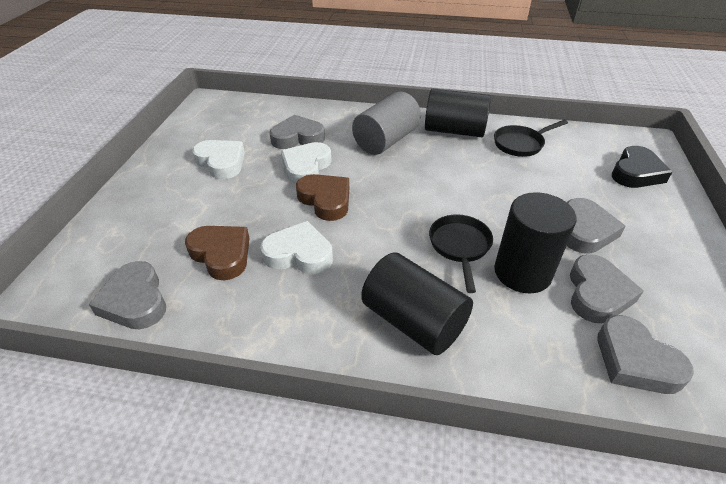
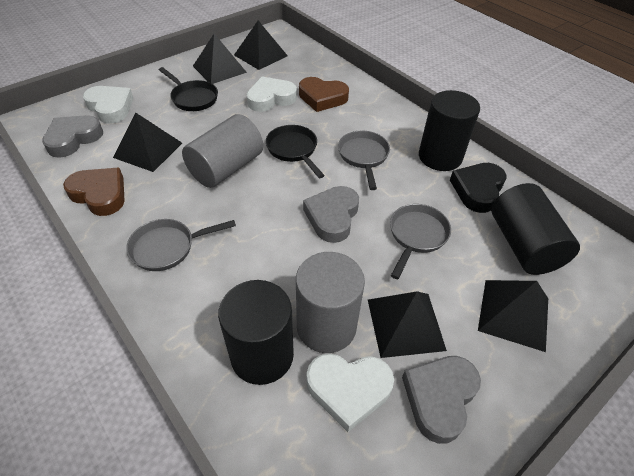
black pyramid: none = 0 -> [113,113,182,172] [193,34,247,84] [234,21,288,70] [368,291,447,358] [478,280,548,352] = 5
grey cylinder: [352,92,421,155] = 1 -> [182,114,263,188] [296,252,365,353] = 2
grey heart: [89,261,166,329] [270,115,325,149] [567,198,625,254] [570,254,643,323] [598,315,694,394] = 5 -> [42,115,103,158] [303,186,359,243] [402,356,481,444] = 3
grey pan: none = 0 -> [126,219,236,271] [338,131,390,190] [390,204,451,279] = 3

